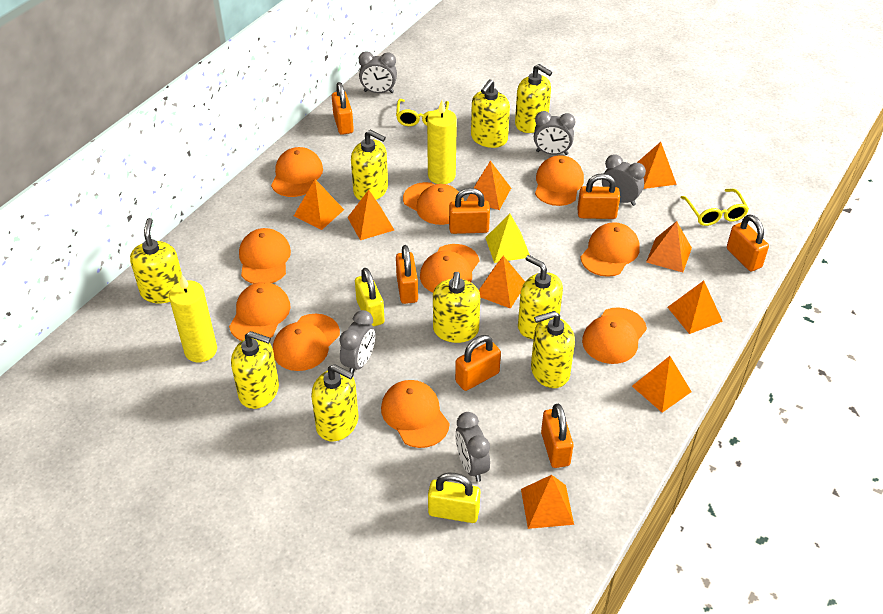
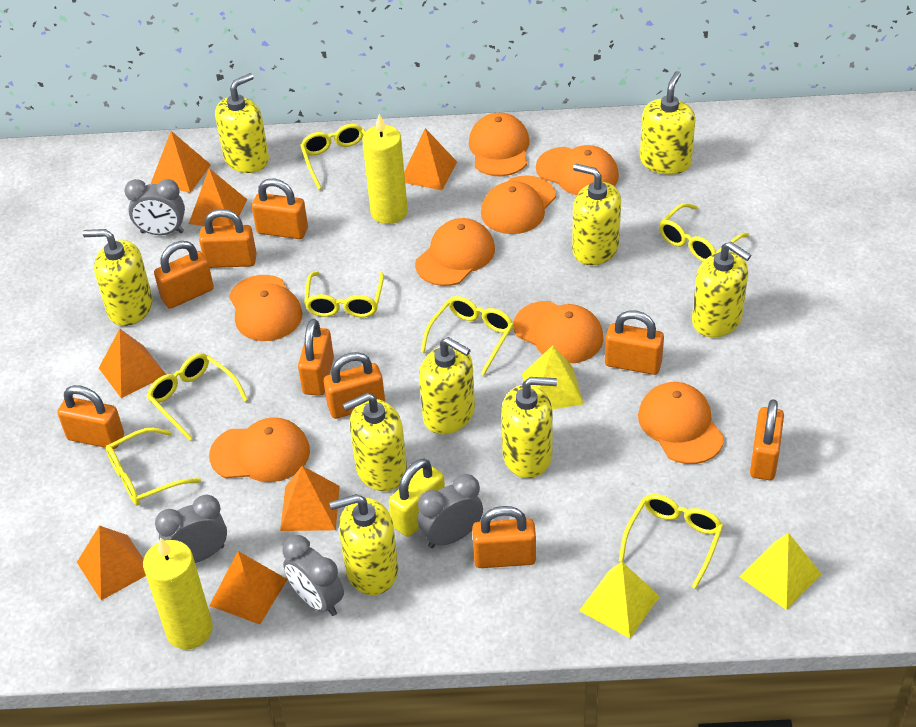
grey clock: [340,310,375,374] [359,51,397,93] [455,412,490,482] [534,111,575,155] [602,154,646,206] = 5 -> [124,179,185,235] [155,495,227,563] [282,535,344,616] [418,474,483,548] = 4
orange cap: [229,282,290,341] [239,228,291,284] [271,147,323,197] [273,314,340,371] [381,380,450,448] [403,182,464,225] [420,244,479,292] [535,155,584,206] [580,222,640,277] [582,307,647,364] = 10 -> [209,417,310,482] [229,275,303,341] [415,218,495,286] [469,113,530,176] [481,175,556,234] [513,301,604,363] [536,145,619,195] [638,382,724,464] = 8
orange padlock: [332,82,354,135] [396,245,418,304] [449,188,490,234] [455,335,501,391] [541,404,573,468] [577,173,620,219] [727,215,769,271] = 7 -> [57,385,124,449] [154,241,214,309] [199,209,257,268] [252,179,308,239] [298,319,334,396] [324,352,385,419] [472,506,536,568] [605,310,664,375] [750,399,784,480] = 9
orange pyramid: [294,179,344,230] [347,190,394,240] [466,161,511,210] [479,256,525,309] [521,475,574,529] [632,356,692,413] [637,142,677,189] [646,221,692,272] [667,281,723,334] = 9 -> [77,525,146,600] [99,329,166,398] [151,131,211,193] [189,168,247,226] [209,551,288,624] [280,466,340,531] [404,128,457,190] = 7
yellow glasses: [396,99,449,126] [680,189,749,226] = 2 -> [106,428,201,505] [147,353,248,441] [300,124,366,190] [304,271,384,317] [421,296,514,376] [619,494,723,589] [659,203,749,262] = 7
yellow padlock: [355,268,385,326] [428,473,480,523] = 2 -> [389,458,445,537] = 1
yellow pyramid: [485,214,530,263] = 1 -> [522,345,584,409] [579,562,660,638] [739,533,821,610] = 3

